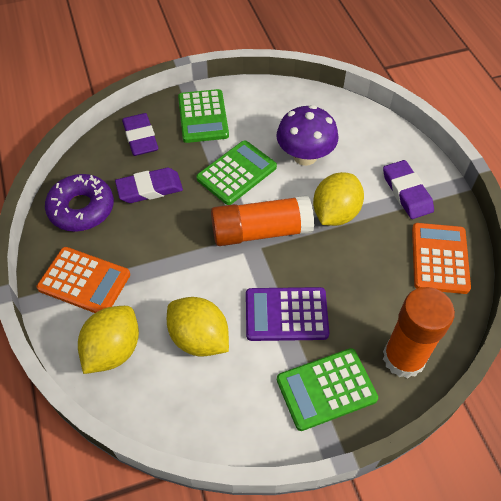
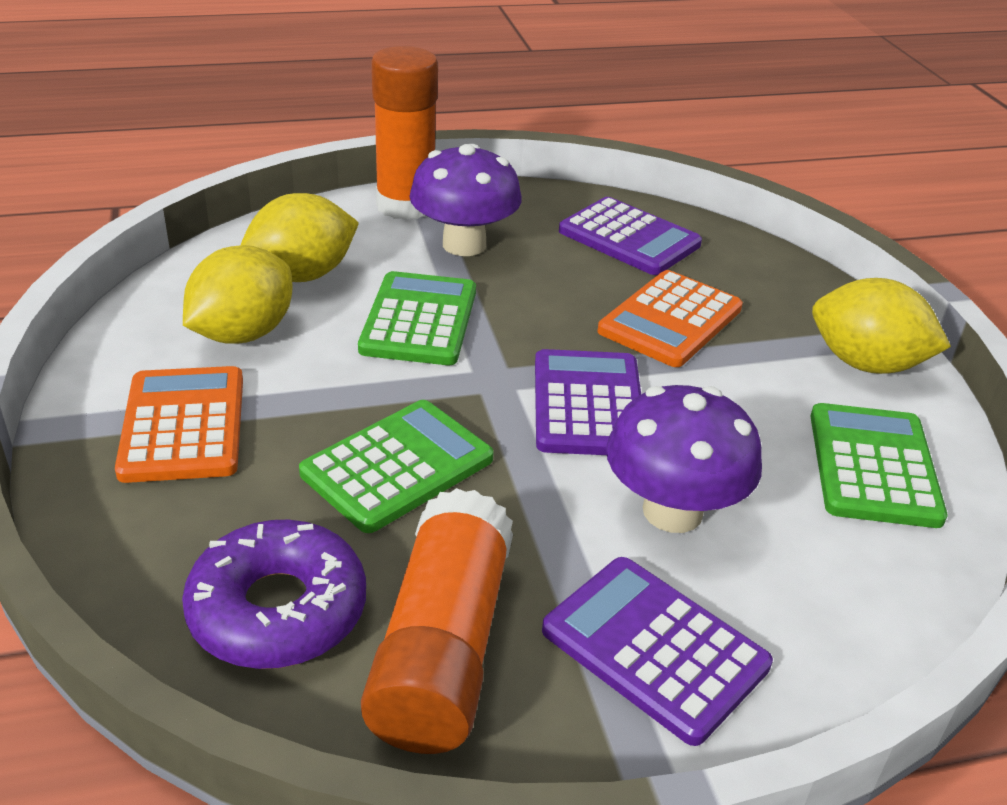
purple calculator: [246,287,329,341] = 1 -> [535,349,641,455] [542,557,773,746] [559,197,702,275] = 3
purple eraser: [115,168,183,203] [122,113,158,156] [383,160,434,219] = 3 -> none = 0
purple mushroom: [276,105,338,166] = 1 -> [409,144,522,256] [606,385,762,533] = 2

